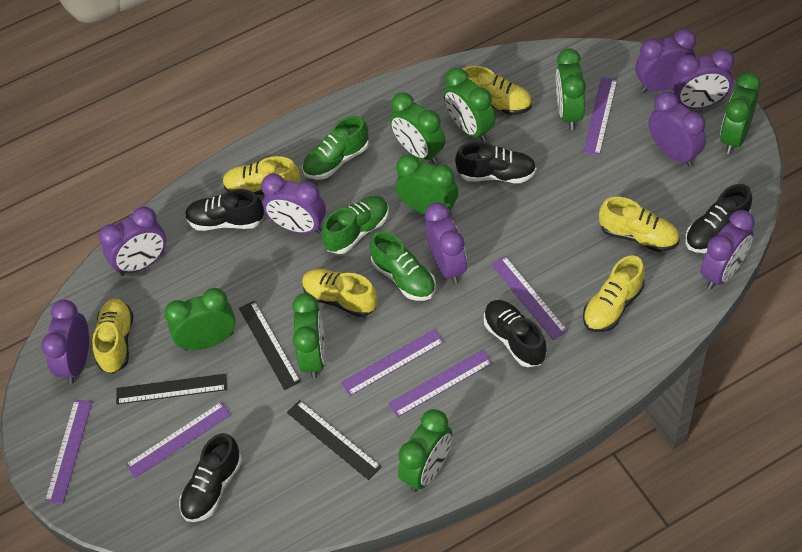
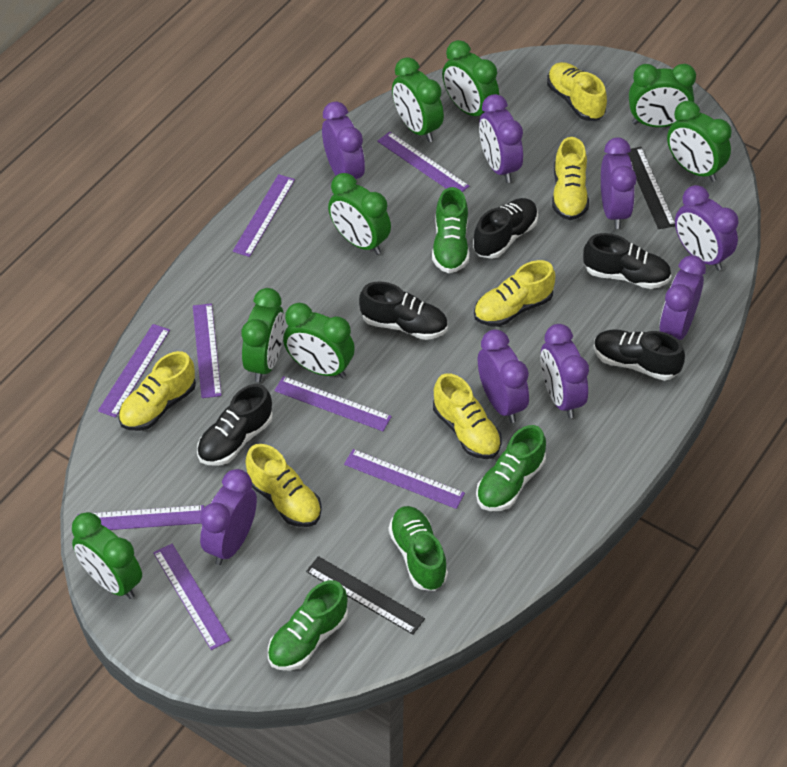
black ruler: [116,374,227,404] [239,301,301,390] [287,400,381,480] = 3 -> [306,556,425,635] [627,147,675,229] = 2
green shoe: [302,116,369,180] [322,196,389,254] [369,231,436,301] = 3 -> [268,580,348,671] [389,506,448,591] [432,187,470,273] [476,425,546,511] = 4
purple ruler: [45,400,92,504] [125,402,231,478] [341,329,444,396] [388,350,493,417] [491,256,568,340] [583,77,617,156] = 6 -> [78,505,204,530] [98,324,170,418] [153,544,231,650] [193,303,222,398] [233,174,295,257] [274,376,392,431] [344,449,465,509] [377,132,469,192] = 8

